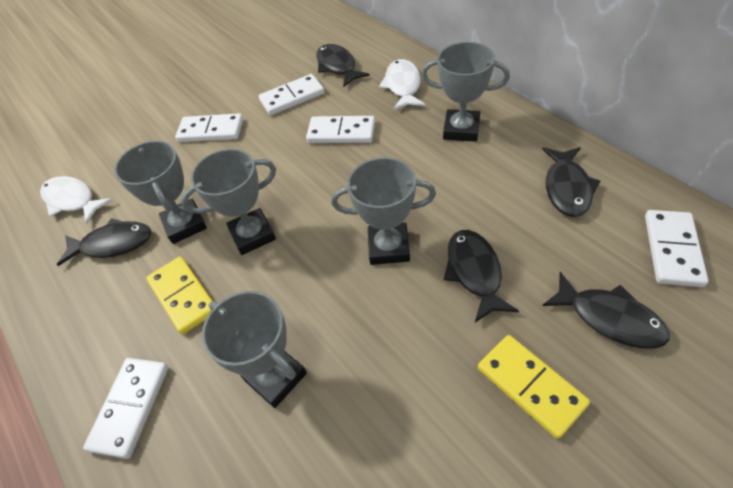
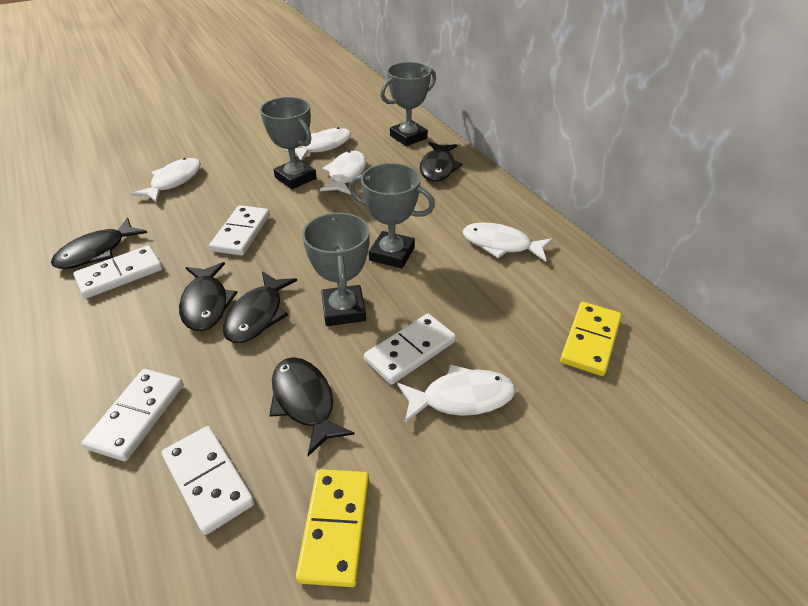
grey trophy: [114,141,207,244] [181,149,276,255] [202,291,307,408] [331,157,436,265] [421,42,510,142] = 5 -> [260,97,317,189] [302,213,370,326] [349,163,435,268] [380,62,436,146] = 4
white fish: [40,176,113,224] [379,59,425,110] = 2 -> [131,158,201,203] [284,127,351,161] [320,151,366,195] [397,364,515,423] [463,222,553,262] = 5

